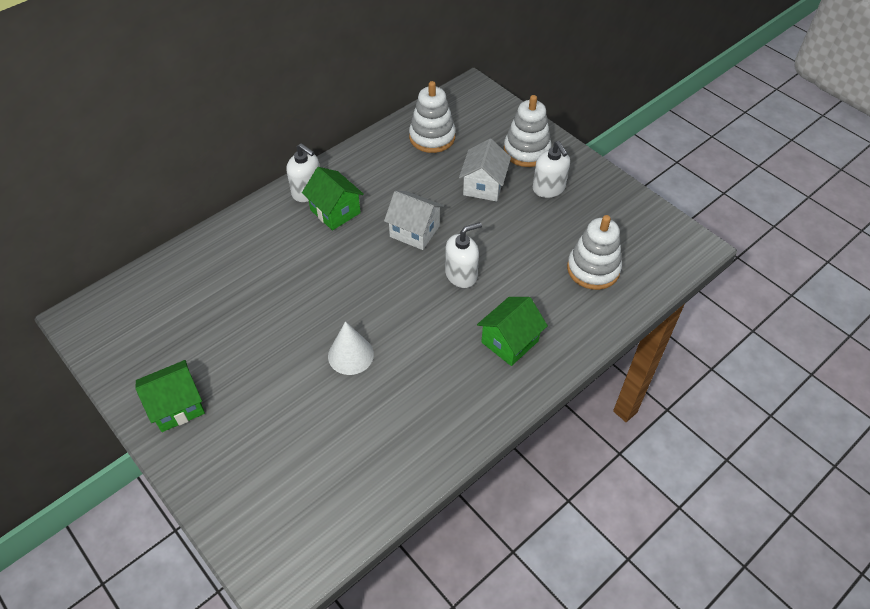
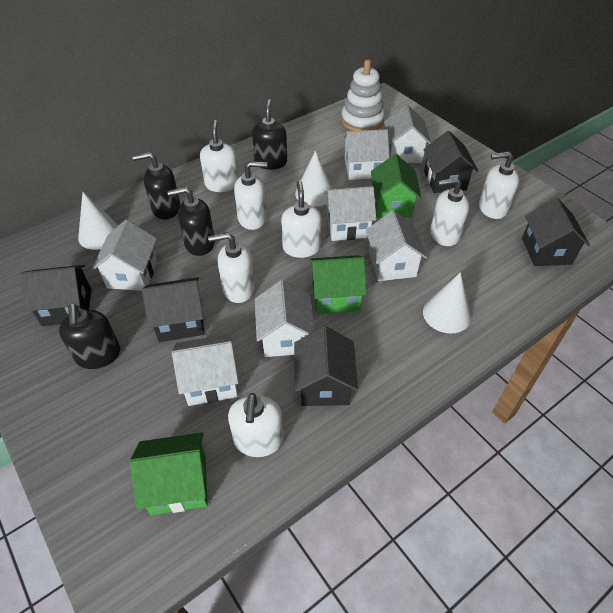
black house: none = 0 -> [20,265,91,326] [142,277,204,342] [294,326,358,406] [423,131,478,193] [522,198,590,266] = 5
black soap dispenser: none = 0 -> [59,304,120,369] [132,152,180,219] [167,187,215,256] [252,99,287,170] = 4
white cone: [328,321,374,375] = 1 -> [78,192,119,250] [295,150,333,207] [423,272,471,334] = 3
white house: [384,191,444,250] [459,139,511,202] = 2 -> [92,220,157,291] [172,334,239,406] [255,280,315,357] [324,186,376,241] [343,129,389,180] [366,210,427,281] [384,104,431,163] = 7
white soap dispenser: [286,143,320,202] [445,222,482,288] [533,141,570,198] = 3 -> [200,120,239,192] [208,232,255,303] [228,393,284,457] [234,161,267,230] [281,180,322,258] [430,177,469,246] [479,151,519,219] = 7
white stacking toy: [409,81,456,153] [504,95,552,167] [567,215,622,290] = 3 -> [341,59,385,131] = 1

